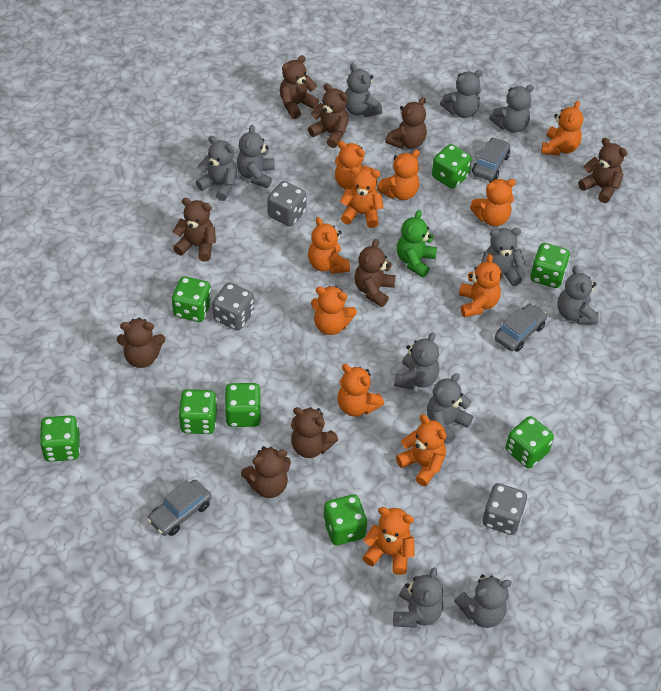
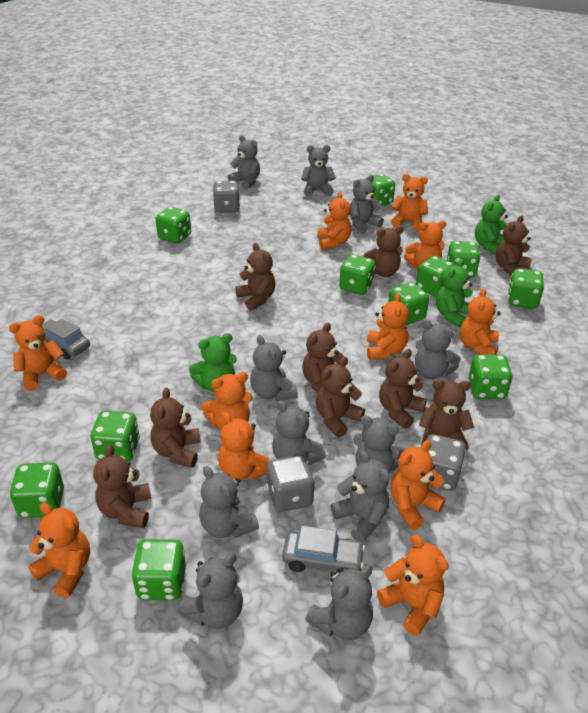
green dice: [40,415,80,462] [172,276,212,322] [178,389,217,434] [224,383,261,427] [323,495,367,545] [432,144,472,189] [506,416,554,468] [530,243,570,288] = 8 -> [10,463,64,518] [91,411,140,461] [131,539,186,600] [156,207,191,244] [339,254,376,295] [365,174,395,206] [388,282,429,325] [416,256,455,297] [447,241,480,278] [468,354,513,399] [508,268,544,309] = 11
green teddy bear: [397,210,437,278] = 1 -> [189,333,237,392] [436,259,473,328] [475,195,508,255] = 3
grey car: [147,480,212,536] [472,137,511,181] [495,303,547,352] = 3 -> [41,319,90,360] [282,525,365,573] = 2

